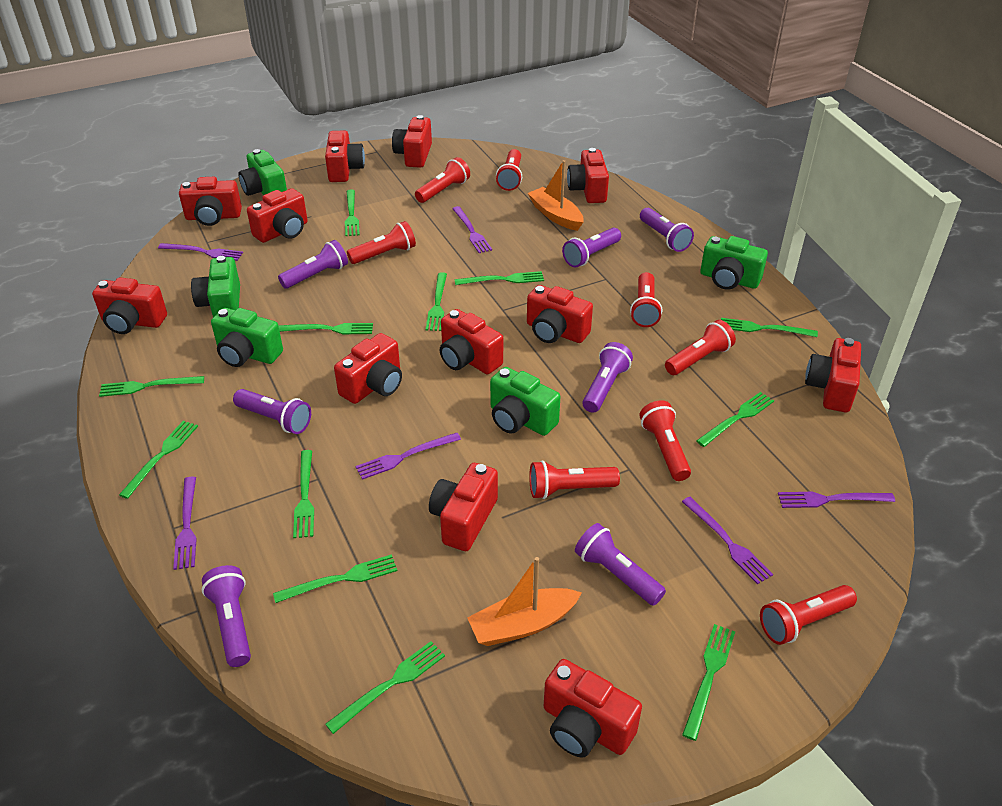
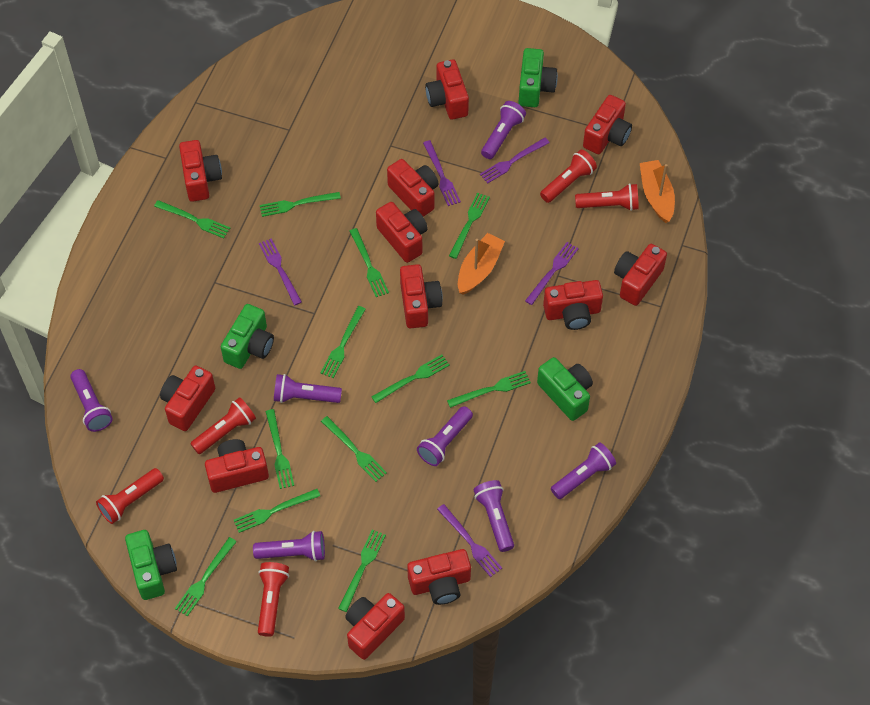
green camera: [191,256,240,317] [211,308,283,367] [238,149,287,196] [490,367,560,436] [700,236,768,290] = 5 -> [125,530,177,600] [221,304,274,369] [519,48,558,107] [537,357,593,421] = 4
purple fork: [158,243,243,261] [173,477,197,570] [355,433,461,480] [452,206,492,253] [682,497,773,584] [778,492,895,508] = 6 -> [259,239,302,305] [423,140,461,206] [437,504,502,577] [480,138,550,183] [525,242,579,305] = 5
red flashlight: [347,221,416,264] [415,157,470,203] [496,149,522,191] [529,461,620,499] [630,272,662,327] [639,400,691,481] [665,320,736,375] [760,585,857,645] = 8 -> [96,468,164,524] [190,397,256,454] [258,562,289,637] [540,150,597,203] [575,183,639,211] = 5

